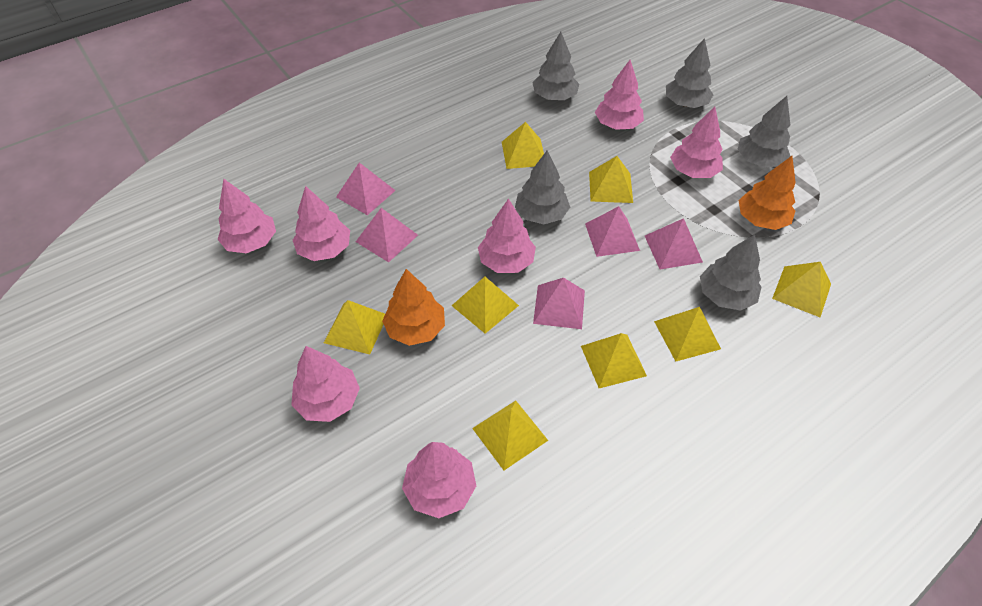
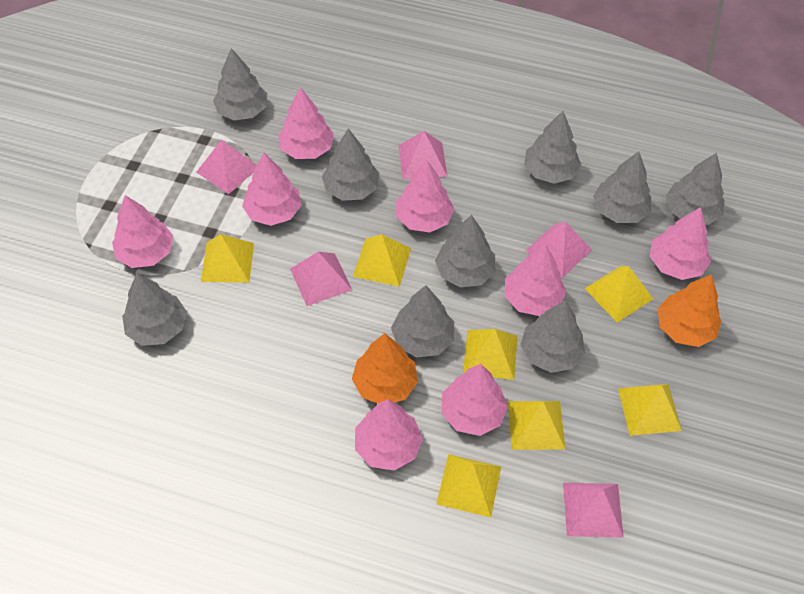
grey tree: [515,151,570,224] [532,32,579,100] [666,38,714,108] [700,234,761,310] [737,96,791,168] = 5 -> [122,273,187,346] [213,48,267,120] [322,128,379,201] [391,285,454,357] [435,215,495,287] [520,300,585,373] [524,111,581,184] [593,151,651,223] [666,153,725,225] = 9
pink tree: [217,179,276,253] [291,346,360,422] [293,186,350,261] [402,442,476,518] [478,199,536,273] [595,60,644,130] [670,107,723,178] = 7 -> [112,195,173,268] [242,153,301,226] [278,87,334,159] [355,399,423,471] [396,160,454,232] [442,364,508,436] [505,244,566,316] [650,207,711,280] = 8
yellow pyramid: [324,300,385,354] [452,277,519,334] [472,401,548,470] [502,122,544,169] [581,333,647,388] [589,156,633,203] [654,307,721,361] [772,262,831,317] = 8 -> [201,234,254,283] [353,234,411,287] [436,454,501,517] [463,329,518,380] [508,401,565,450] [585,266,653,322] [618,384,682,436] = 7

